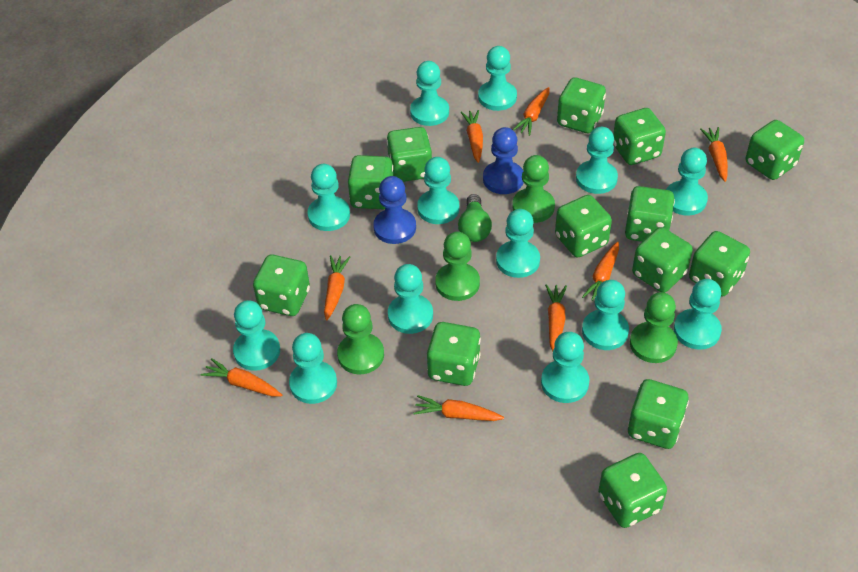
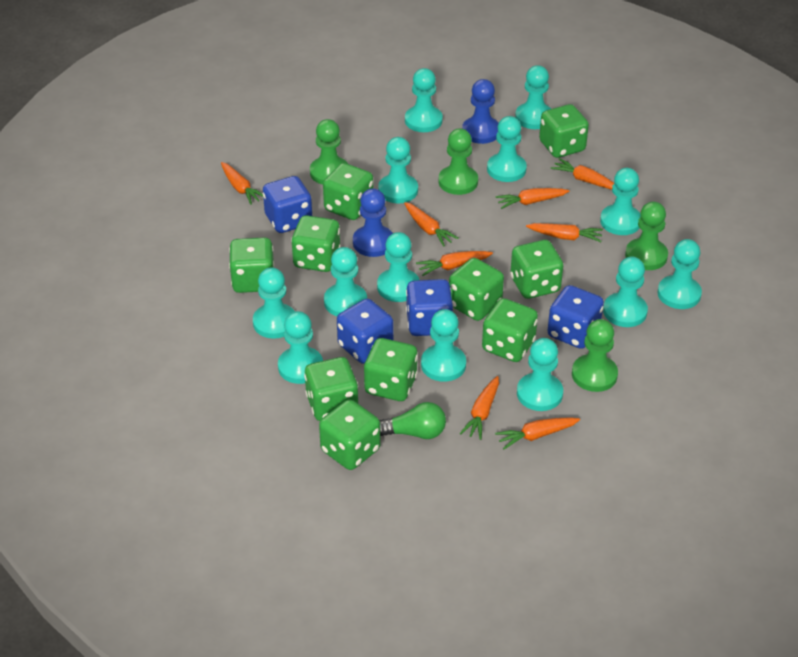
blue dice: none = 0 -> [263,176,313,233] [337,299,393,364] [406,279,453,336] [548,285,604,349] = 4
green dice: [253,255,310,316] [348,155,393,209] [386,127,432,182] [427,322,481,386] [555,195,612,257] [557,77,606,133] [598,453,667,528] [613,108,666,165] [625,186,675,242] [628,379,689,449] [632,227,693,293] [689,231,750,296] [746,120,804,180] = 13 -> [229,237,274,293] [291,215,341,272] [304,357,358,421] [319,399,380,470] [323,163,373,220] [364,338,418,401] [449,258,504,321] [482,298,538,362] [510,240,563,299] [539,104,589,158] = 10

